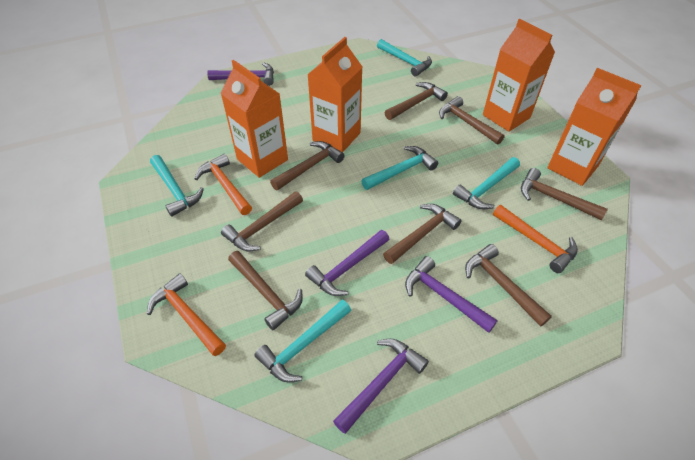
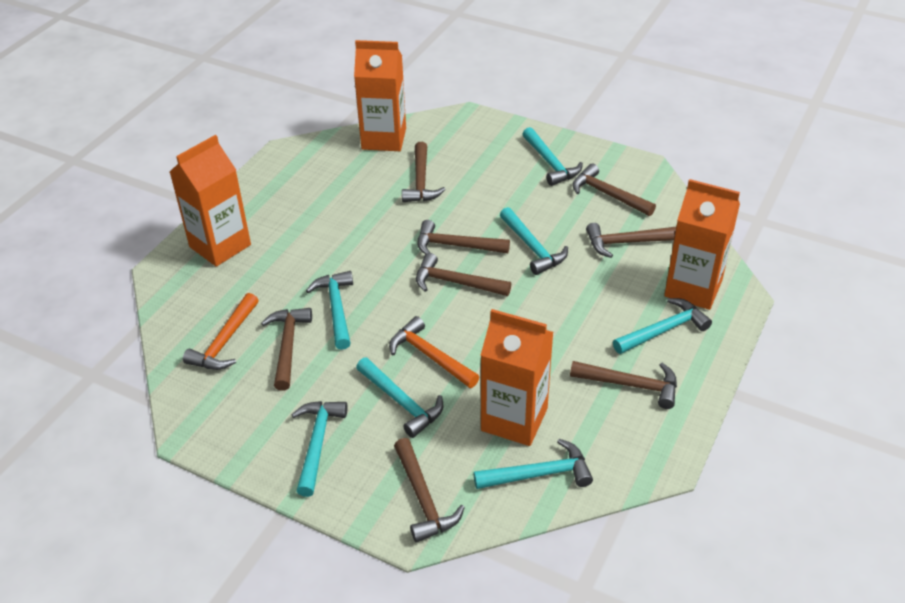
orange hammer: [147,273,226,356] [195,154,252,215] [493,205,578,273] = 3 -> [183,293,259,370] [389,316,479,388] = 2
purple hammer: [207,62,274,86] [305,230,389,296] [333,339,429,434] [405,256,498,333] = 4 -> none = 0
turquoise hammer: [150,155,204,217] [254,300,351,382] [361,146,438,190] [377,39,432,76] [453,157,520,209] = 5 -> [291,401,348,497] [306,271,353,350] [356,358,444,438] [473,439,593,489] [500,207,568,275] [522,127,583,186] [613,298,712,354] = 7

